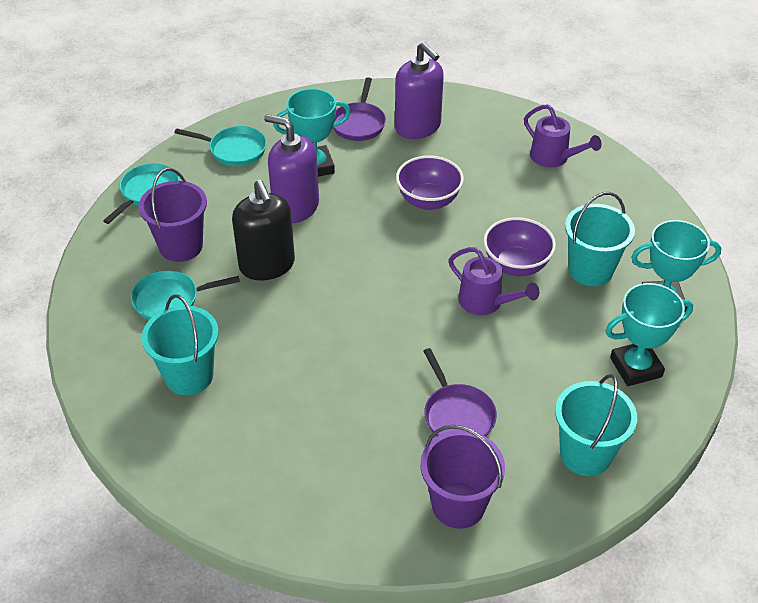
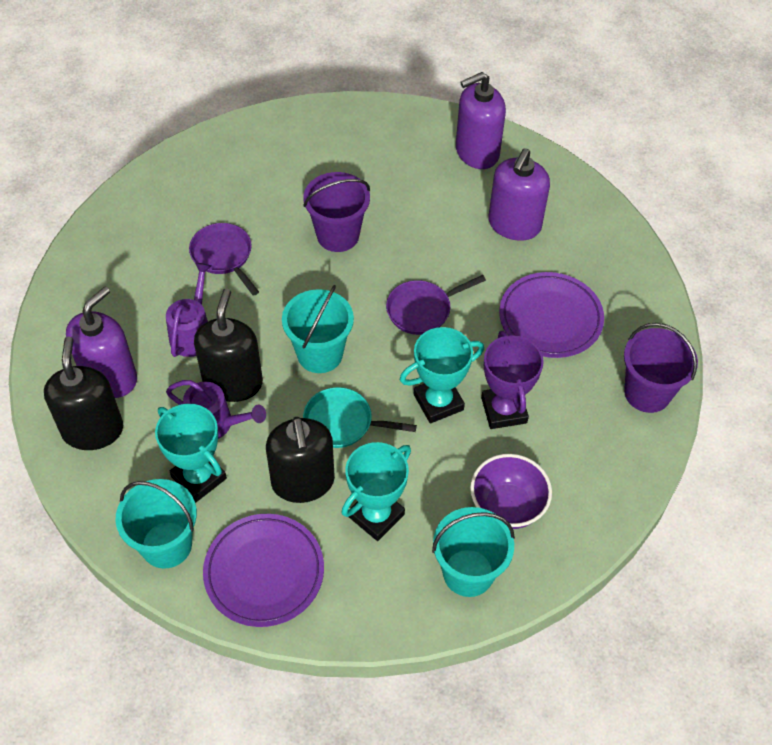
black soap dispenser: [232,180,295,281] = 1 -> [44,337,123,450] [194,289,263,402] [266,417,335,503] = 3
purple bowl: [396,155,464,210] [483,217,556,276] = 2 -> [470,454,552,529] = 1
purple plate: none = 0 -> [203,514,324,627] [499,272,604,358] = 2
purple soap dispenser: [264,114,319,223] [395,42,444,139] = 2 -> [66,286,137,398] [456,72,506,169] [488,148,550,241] = 3
purple trophy: none = 0 -> [481,331,544,429] = 1
turquoise pan: [103,163,179,224] [131,270,240,320] [174,126,267,166] = 3 -> [303,387,417,448] = 1

